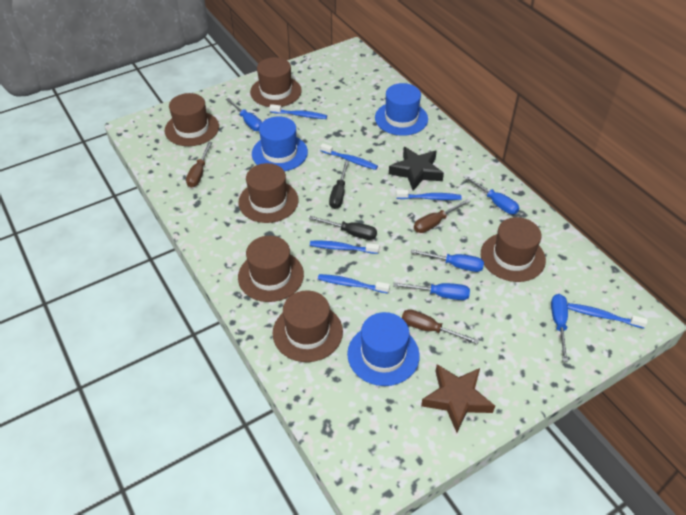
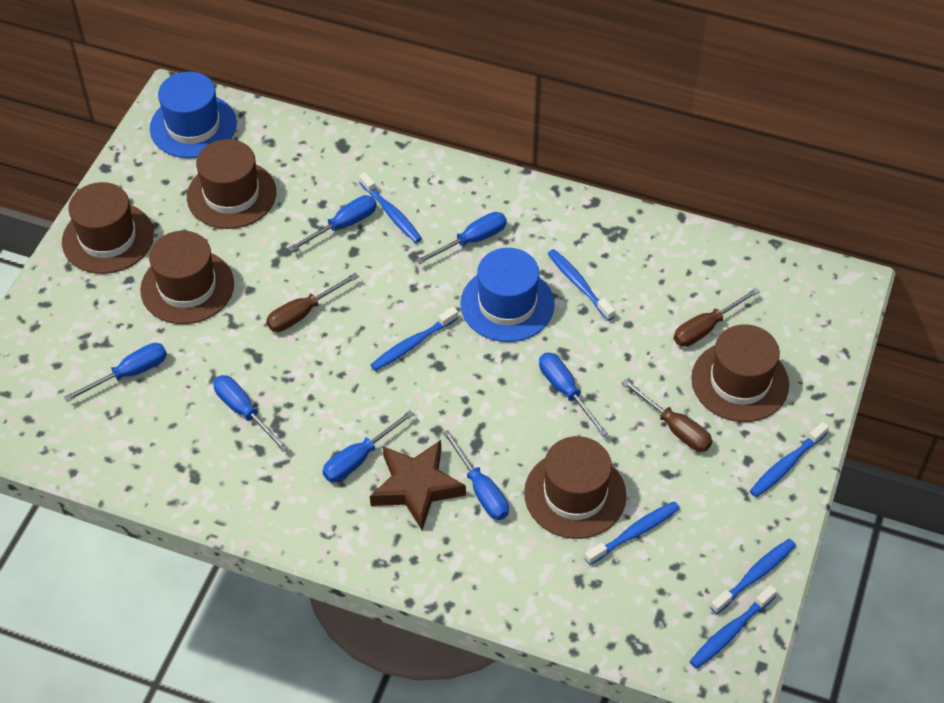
black screwdriver: [309,216,377,240] [329,161,349,209] = 2 -> none = 0
black star: [389,147,444,191] = 1 -> none = 0
blue hat: [252,116,308,171] [347,312,420,386] [375,83,428,136] = 3 -> [150,72,237,158] [460,248,554,342] = 2
blue screwdriver: [226,98,262,131] [393,282,470,300] [411,249,484,272] [464,175,519,214] [551,294,568,362] = 5 -> [64,343,167,402] [213,375,288,452] [288,195,377,252] [322,410,415,482] [416,212,507,264] [443,430,509,520] [539,353,608,437] = 7
blue toothbrush: [270,104,327,119] [310,241,379,254] [318,274,390,293] [320,143,378,170] [396,190,462,200] [568,303,648,328] = 6 -> [359,172,422,243] [370,307,458,371] [548,249,615,321] [584,501,680,565] [690,585,777,669] [710,539,796,614] [750,422,829,497] = 7
brown hat: [165,93,219,146] [238,163,298,223] [238,236,304,302] [250,57,302,107] [273,290,343,362] [481,217,546,282] = 6 -> [62,182,154,274] [140,231,234,324] [187,139,276,229] [524,436,626,539] [691,324,789,422] = 5

